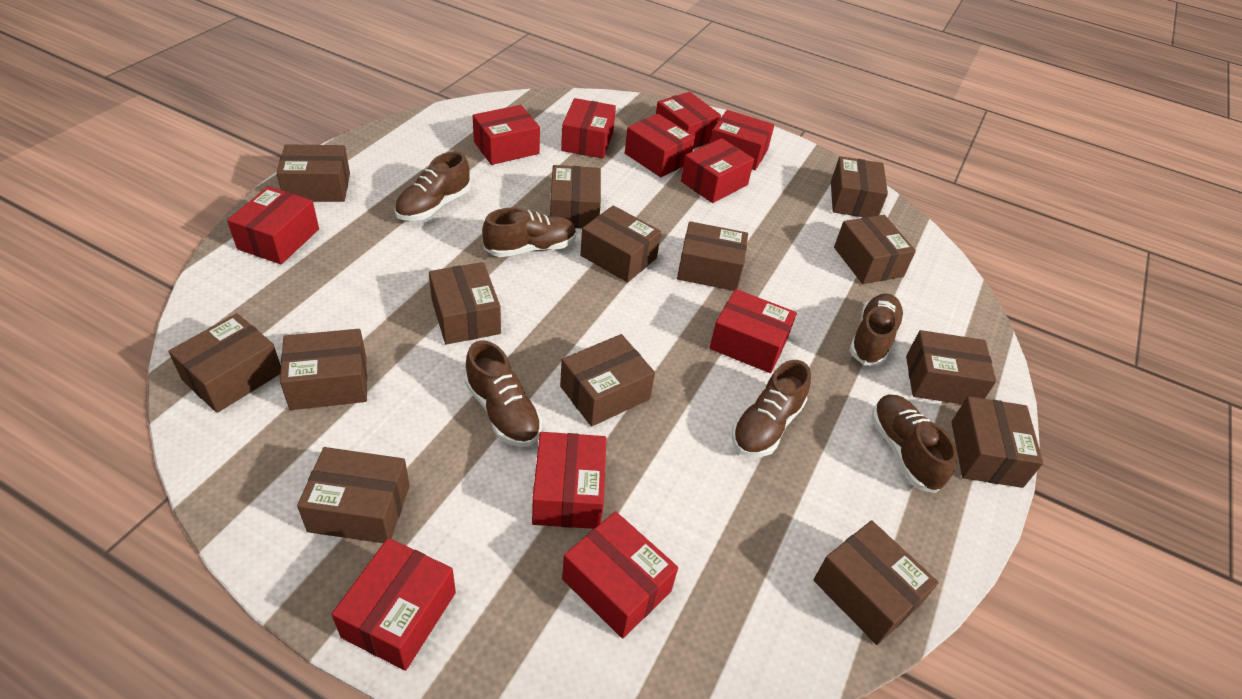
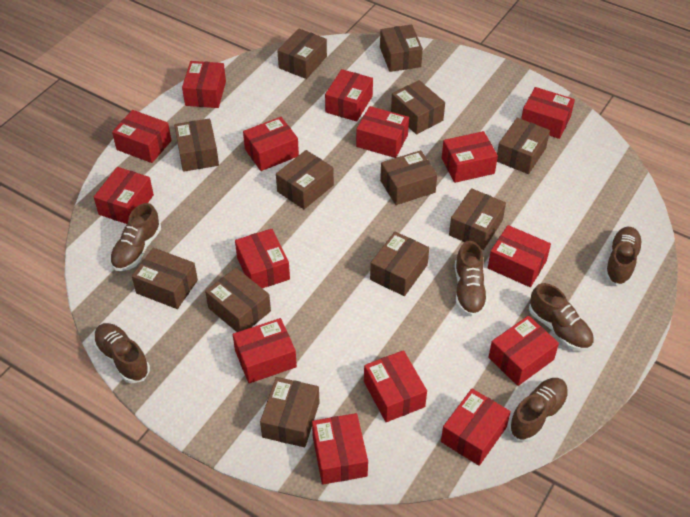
brown box: [168,313,281,413] [276,144,350,202] [280,329,367,410] [297,447,410,543] [429,262,501,345] [550,165,601,228] [560,334,655,427] [580,205,661,282] [677,221,748,291] [813,520,939,645] [831,156,888,217] [834,215,916,284] [906,330,996,404] [951,396,1043,488] = 14 -> [132,248,198,309] [174,118,219,172] [205,268,271,332] [260,377,320,447] [276,150,334,209] [277,28,327,79] [370,232,429,296] [380,25,423,72] [380,150,437,205] [391,80,445,134] [449,188,506,250] [497,118,550,174] = 12
red box: [227,186,319,264] [332,538,456,671] [473,105,540,165] [532,432,606,529] [561,98,616,159] [562,511,678,639] [625,114,695,177] [656,92,721,149] [681,138,754,203] [709,289,797,373] [710,110,774,170] = 11 -> [94,167,154,224] [112,110,172,163] [182,61,226,108] [233,318,297,383] [235,229,290,288] [243,117,299,171] [312,413,368,484] [325,69,373,121] [356,106,409,158] [364,350,427,422] [441,389,511,466] [442,131,498,183] [488,225,551,287] [488,316,559,386] [521,87,575,139] = 15

